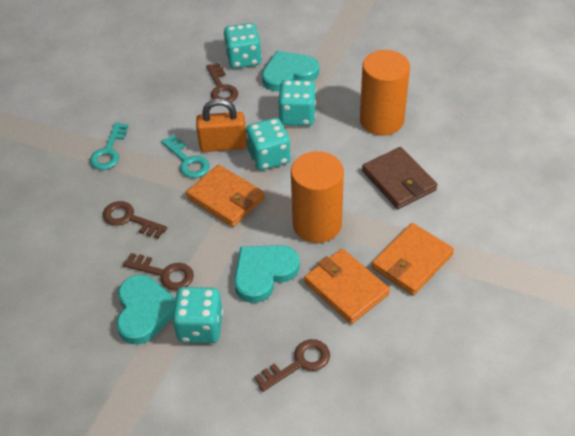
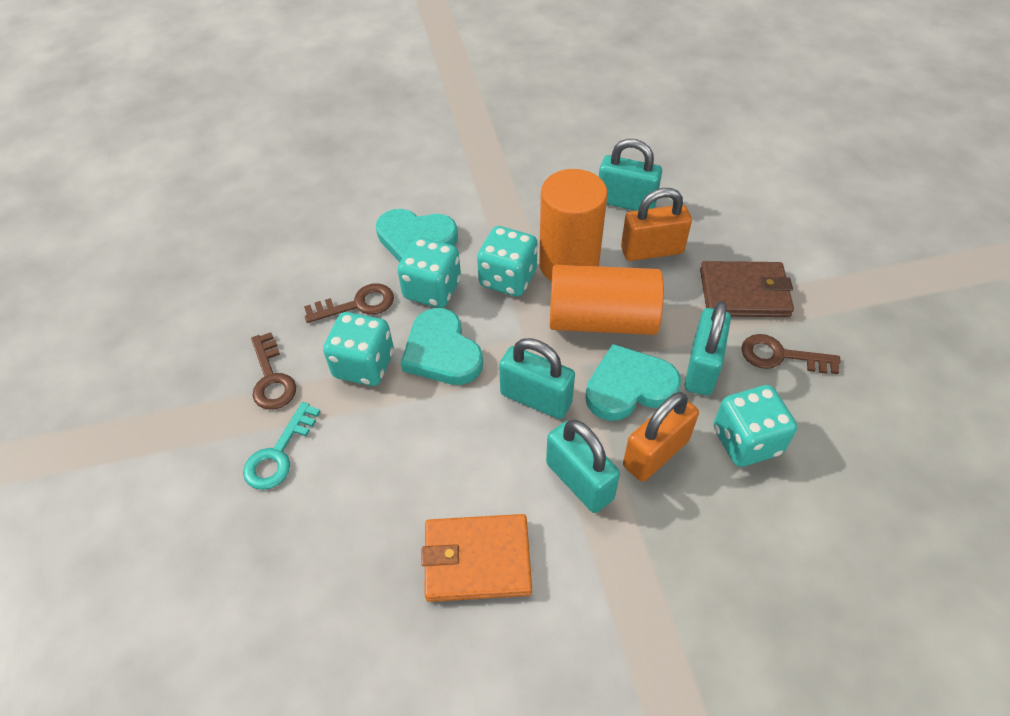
brown key: [103,201,167,239] [123,253,194,290] [206,63,238,102] [254,339,330,392] = 4 -> [251,332,296,410] [304,283,394,323] [741,334,841,374] = 3
orange padlock: [196,98,247,152] = 1 -> [621,188,692,261] [623,392,699,482] = 2
orange wallet: [186,164,265,227] [304,249,390,324] [372,223,454,295] = 3 -> [421,514,532,602] = 1
turquoise key: [90,122,128,170] [161,135,210,178] = 2 -> [243,402,321,490] = 1
turquoise padlock: none = 0 -> [499,338,575,419] [546,420,620,513] [599,139,662,211] [685,301,731,396] = 4

